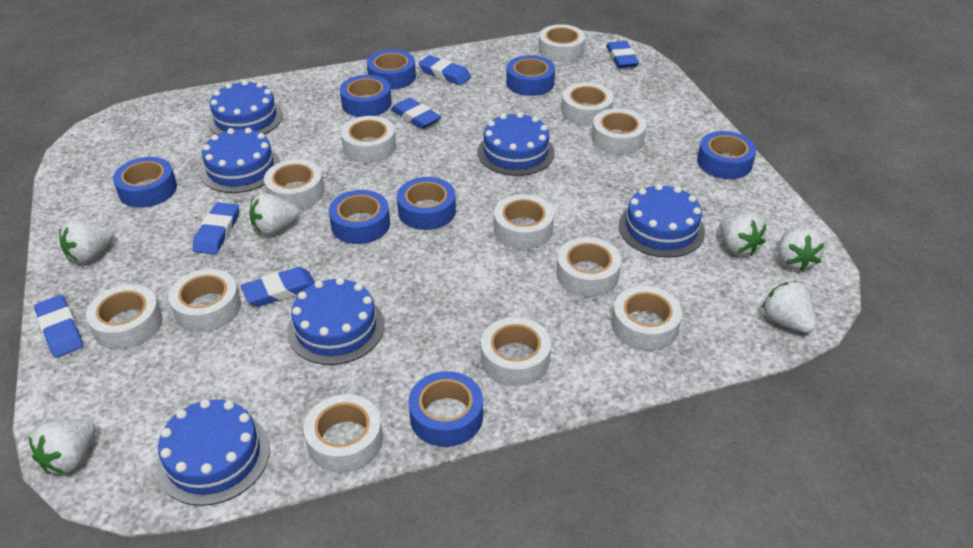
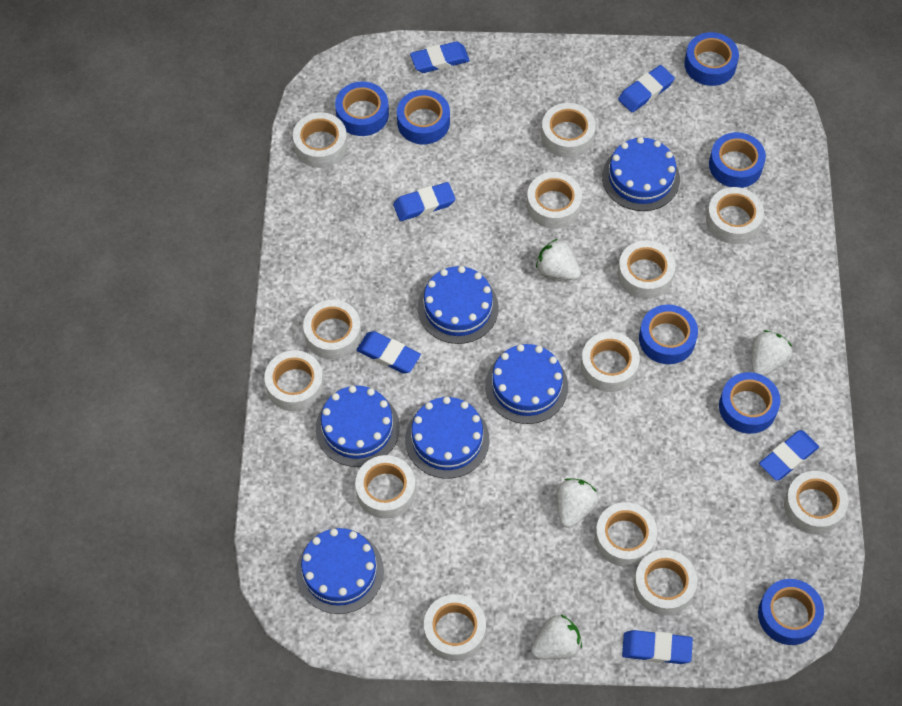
blue tape: [113,157,177,208] [329,190,390,244] [340,75,392,117] [367,49,416,90] [397,177,456,230] [408,371,483,447] [506,55,555,96] [697,131,756,179] = 8 -> [335,81,389,136] [397,90,450,144] [639,305,698,364] [684,32,739,86] [709,132,766,188] [719,372,781,434] [758,579,824,645] = 7
white strawberry: [29,419,95,474] [59,221,114,264] [249,193,300,236] [720,213,766,256] [762,281,816,333] [779,227,825,272] = 6 -> [531,614,582,659] [536,239,581,280] [557,478,598,528] [752,330,792,376] = 4
white tape: [86,284,162,349] [169,269,241,332] [264,159,324,210] [304,394,383,473] [341,116,396,162] [481,317,551,386] [494,194,554,249] [538,24,585,62] [556,237,621,297] [562,83,614,126] [592,109,646,154] [612,286,682,351] = 12 -> [264,350,324,411] [293,112,348,168] [303,300,361,359] [355,455,416,519] [424,594,486,661] [527,172,582,229] [541,103,596,158] [581,332,640,392] [595,502,657,567] [617,241,675,299] [633,550,697,616] [706,187,764,244] [784,471,848,534] = 13

